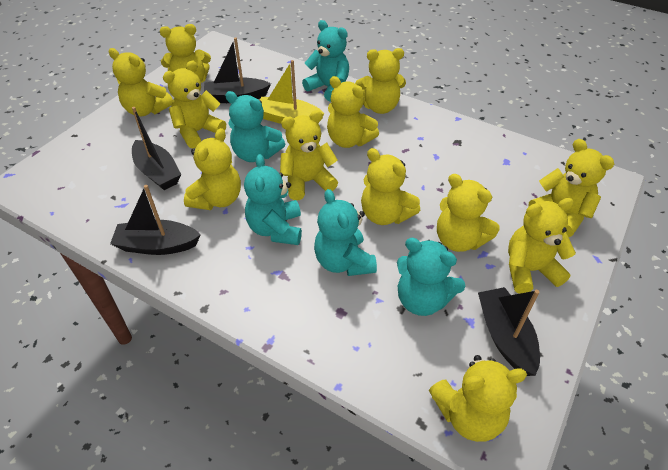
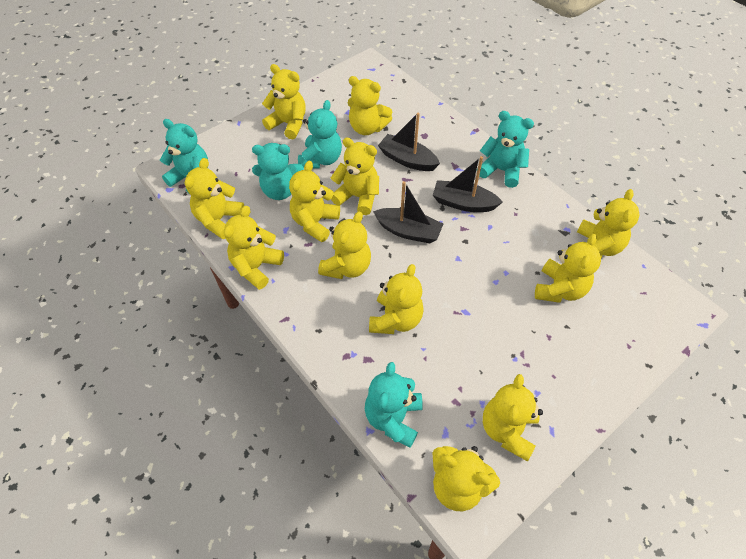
black boat: [110,185,201,255] [132,107,181,190] [204,38,271,103] [478,287,540,376] = 4 -> [373,181,443,243] [378,113,440,171] [433,156,503,212] = 3
yellow boat: [260,60,324,124] = 1 -> none = 0

